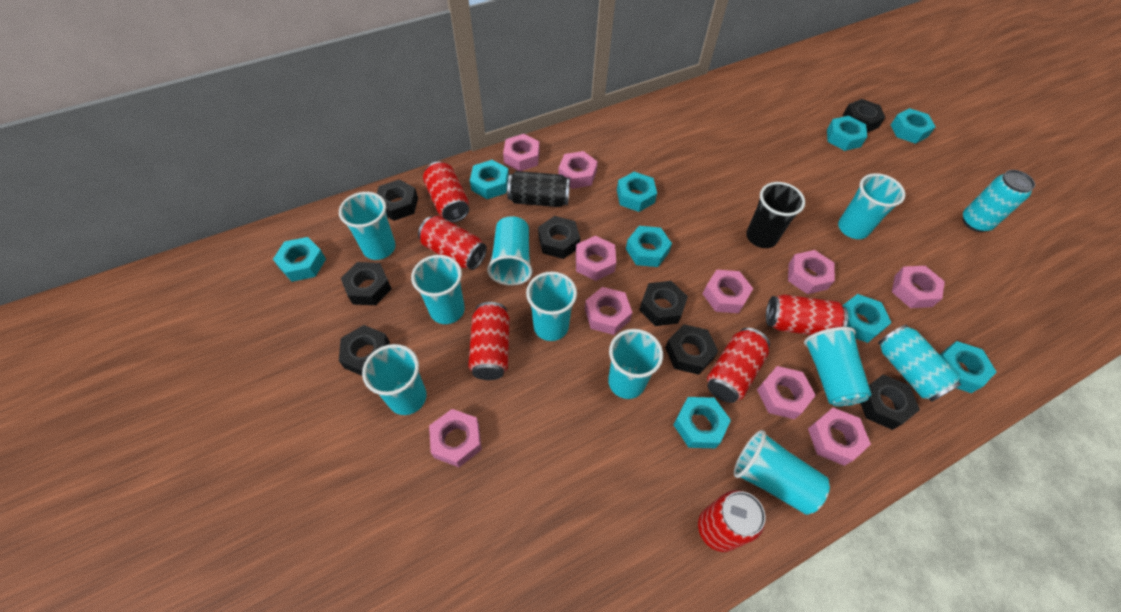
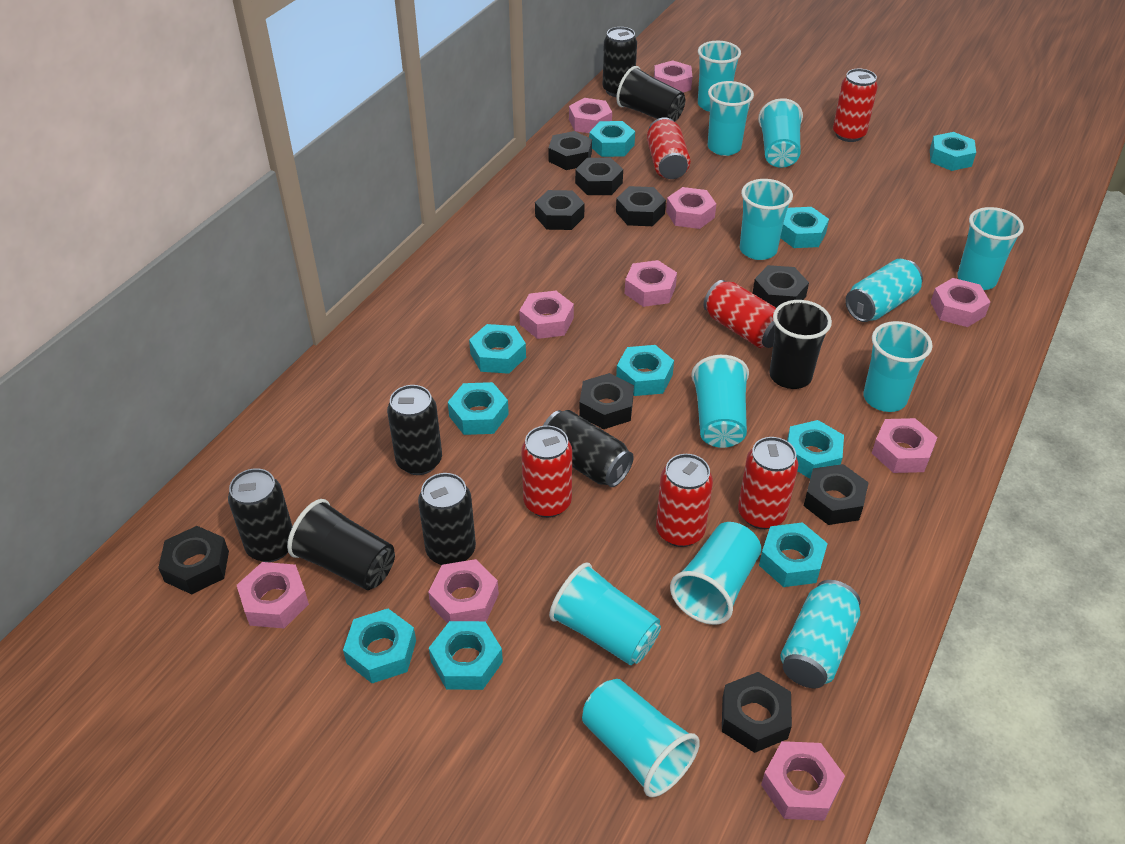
black can: [507,171,570,207] = 1 -> [228,468,293,562] [387,385,442,475] [418,473,476,565] [543,410,634,487] [603,27,637,97] = 5
black cup: [746,182,805,248] = 1 -> [287,499,395,590] [616,66,685,122] [769,300,832,389] = 3
black nut: [339,325,390,376] [341,262,392,305] [377,179,418,221] [538,216,580,259] [639,281,688,326] [665,324,718,375] [843,99,885,133] [861,374,920,430] = 8 -> [158,526,229,594] [535,190,585,230] [548,131,592,170] [575,158,623,195] [579,373,634,429] [616,186,666,226] [722,672,792,753] [753,265,809,308] [803,464,869,525] = 9
turquoise cup: [339,192,395,260] [362,344,426,415] [411,255,465,324] [487,216,533,286] [526,271,577,341] [608,329,663,399] [734,430,830,515] [804,327,872,407] [838,173,906,239] = 9 -> [549,563,661,665] [582,679,700,797] [670,522,761,625] [691,355,749,448] [698,41,741,112] [708,81,754,156] [740,179,793,260] [758,98,803,168] [863,321,933,412] [957,207,1024,290] = 10
turquoise nut: [273,237,326,282] [470,160,509,199] [617,172,657,212] [626,226,672,267] [673,397,731,448] [827,116,867,151] [842,294,891,343] [891,108,936,144] [940,341,996,393] = 9 -> [343,609,416,683] [429,621,503,690] [448,382,509,435] [469,324,526,374] [589,121,635,157] [616,345,674,396] [759,522,828,587] [780,207,829,248] [787,420,844,479] [930,132,976,171] = 10

